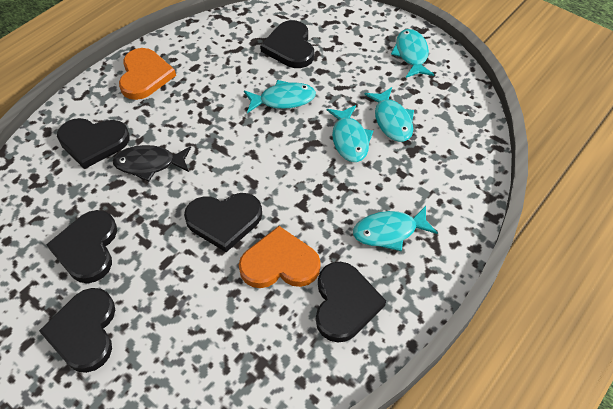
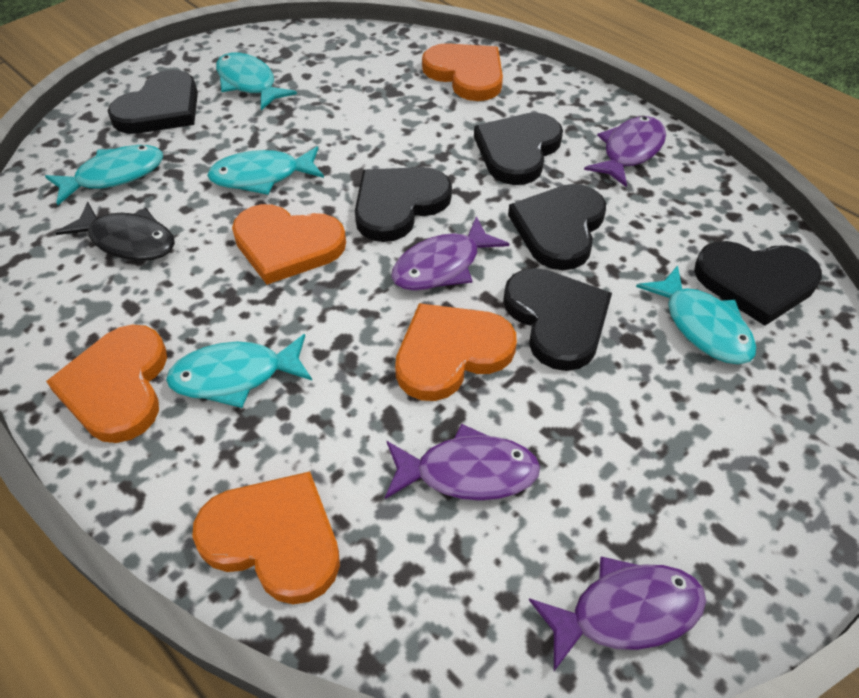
orange heart: [119,48,176,100] [239,226,321,288] = 2 -> [46,325,167,443] [192,472,340,604] [232,204,346,285] [395,303,517,401] [422,43,503,101] = 5
purple fish: none = 0 -> [385,424,540,501] [391,216,509,291] [529,557,706,671] [584,116,666,187] = 4

